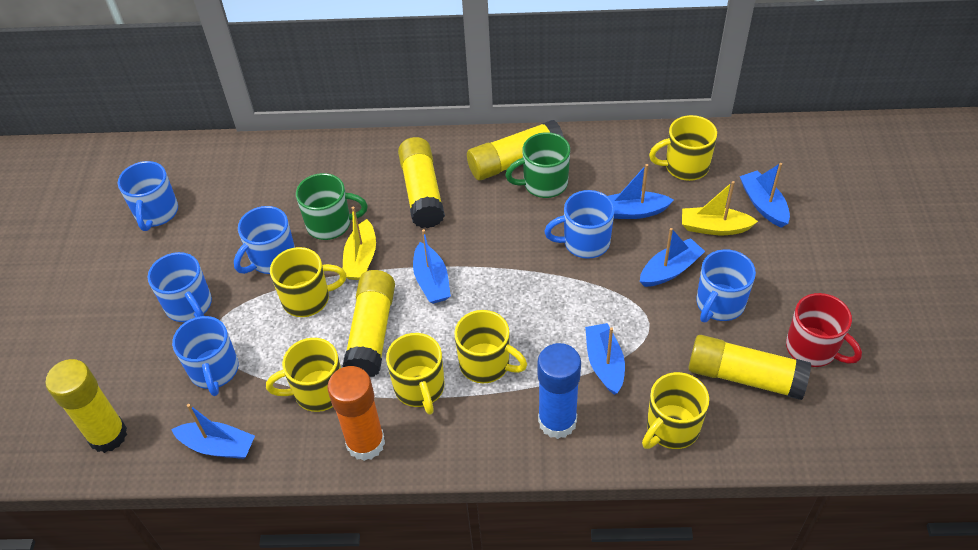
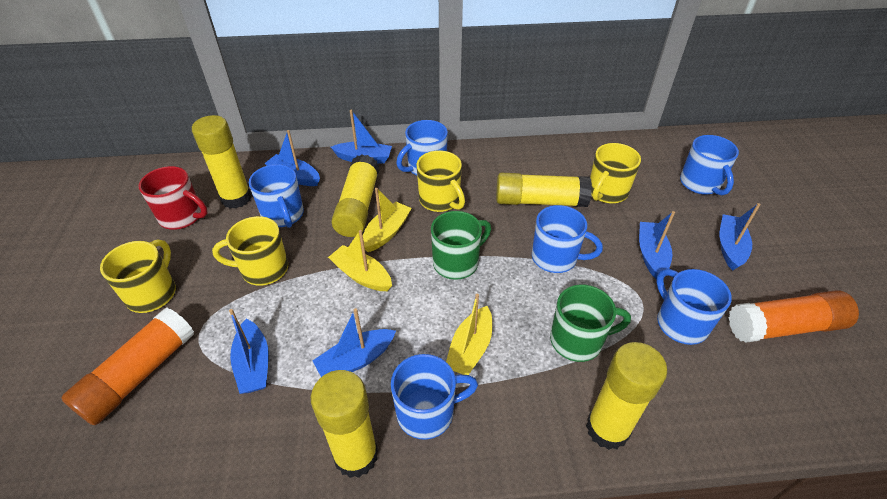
blue glue stick: [538,343,581,439] = 1 -> none = 0
orange glue stick: [327,366,385,461] = 1 -> [61,308,194,425] [729,290,859,343] = 2
yellow boat: [343,207,376,280] [682,181,758,235] = 2 -> [328,230,392,291] [363,188,412,252] [446,293,492,375] = 3
yellow mug: [266,338,341,412] [270,247,346,317] [386,333,444,415] [454,310,527,383] [642,372,709,449] [649,115,717,181] = 6 -> [100,239,176,313] [212,216,288,286] [416,150,465,212] [590,143,641,204] = 4

